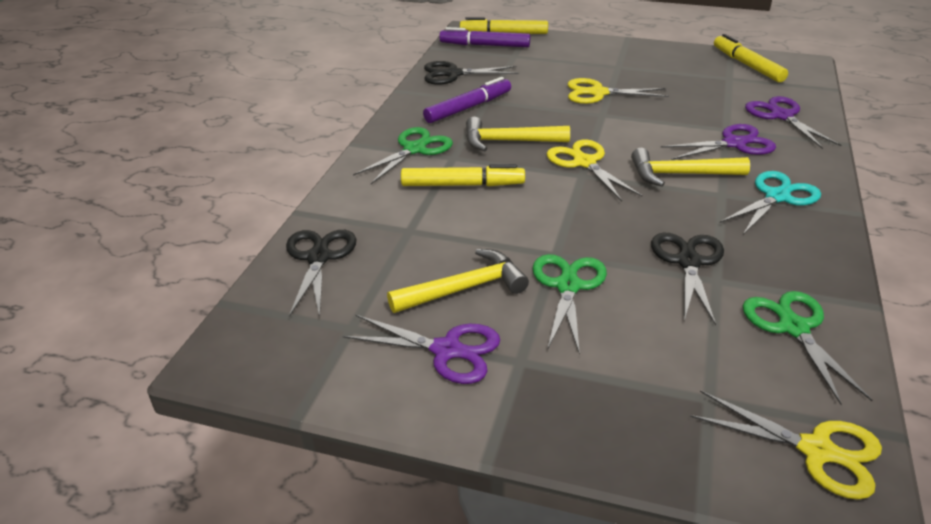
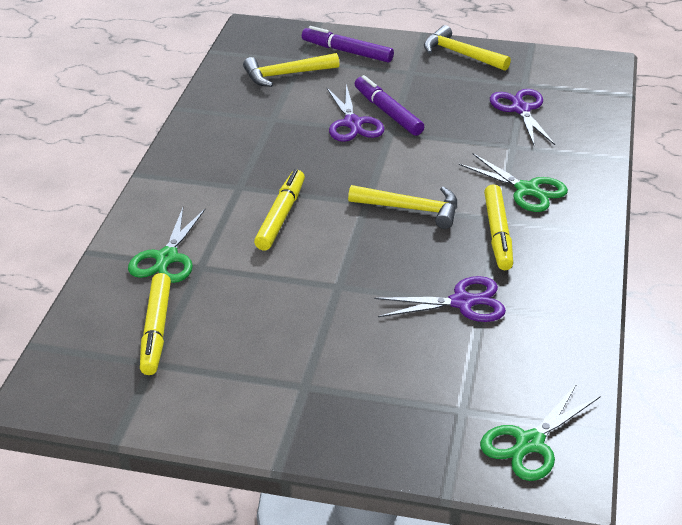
black scissors: [286,230,357,318] [424,61,518,85] [651,233,724,325] = 3 -> none = 0
turquoise scissors: [720,171,821,235] = 1 -> none = 0
yellow scissors: [547,139,643,201] [568,78,669,104] [690,390,882,500] = 3 -> none = 0

